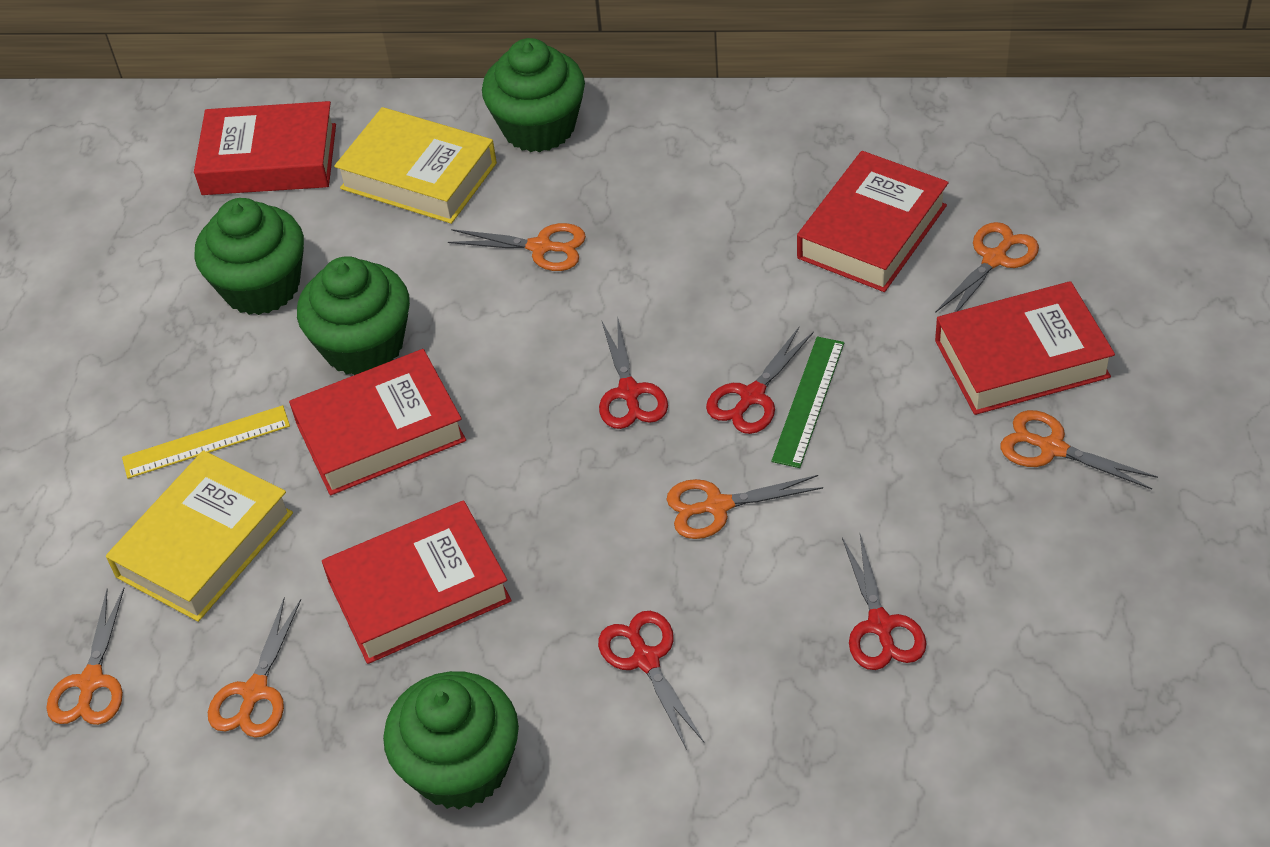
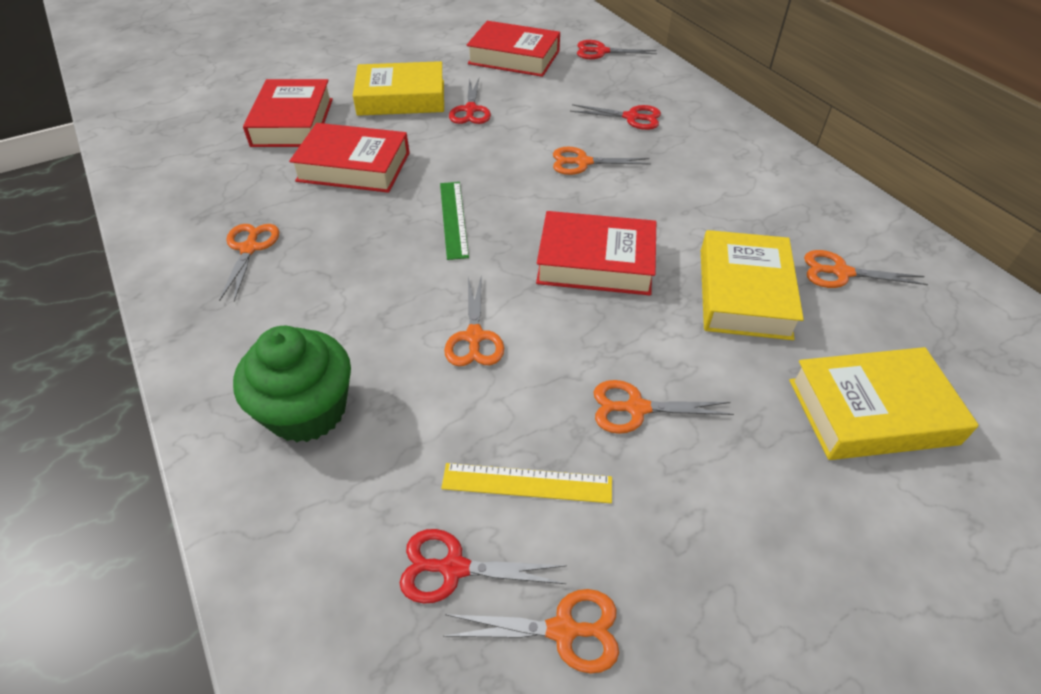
green cupcake: [194,198,304,315] [297,256,410,375] [383,671,519,809] [482,38,585,152] = 4 -> [233,326,351,443] = 1
red book: [194,101,336,195] [289,349,466,495] [322,500,512,664] [797,151,949,292] [935,281,1115,415] = 5 -> [243,79,333,147] [289,123,410,193] [466,21,560,77] [536,211,656,295] = 4
yellow book: [106,450,293,622] [334,107,497,224] = 2 -> [353,61,444,116] [701,230,804,340] [789,347,979,460] = 3

